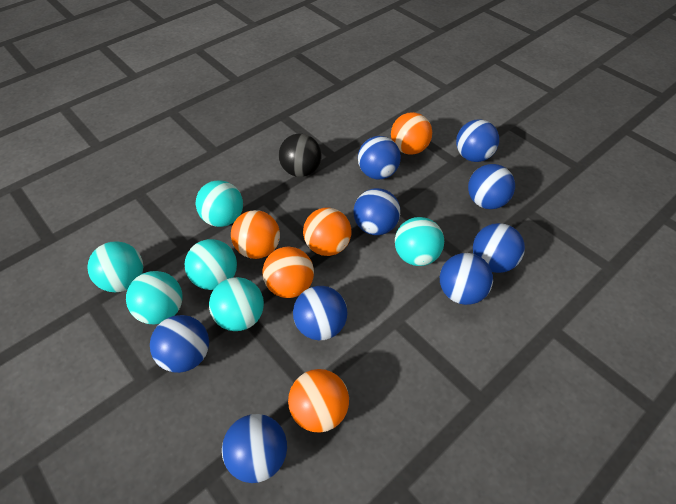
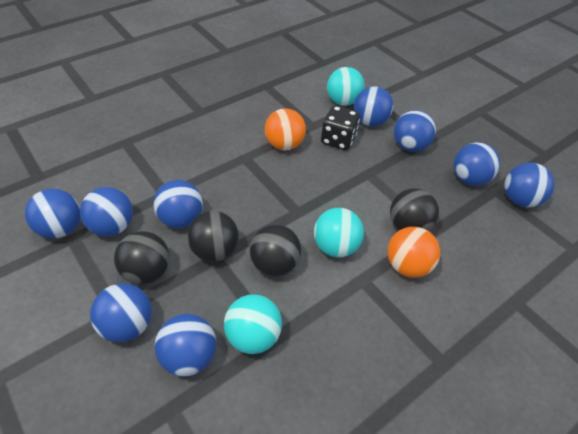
black ball: [279,133,322,177] = 1 -> [114,231,170,285] [187,211,239,261] [250,225,301,277] [390,188,439,231] = 4
black dice: none = 0 -> [321,106,360,150] = 1
orange ball: [231,210,280,259] [262,247,314,298] [288,369,349,433] [303,208,351,256] [391,112,432,155] = 5 -> [265,108,306,150] [387,227,440,278] = 2
turquoise ball: [87,241,143,292] [126,271,183,324] [185,239,237,290] [196,180,243,227] [209,277,264,331] [395,217,444,266] = 6 -> [224,294,282,354] [314,208,364,257] [327,67,365,106] = 3

